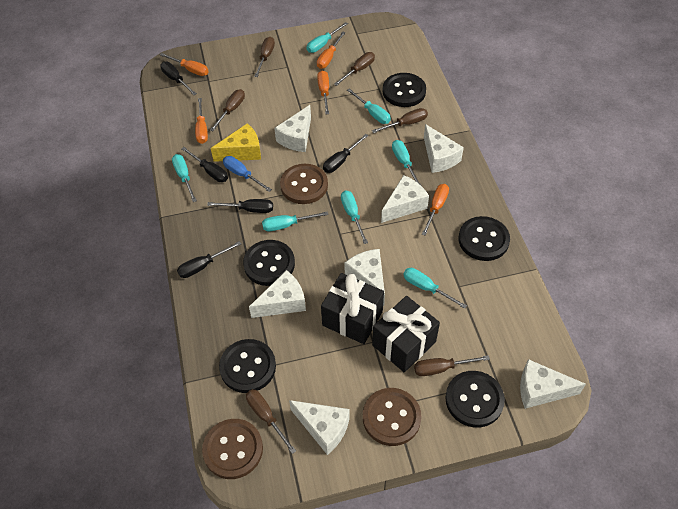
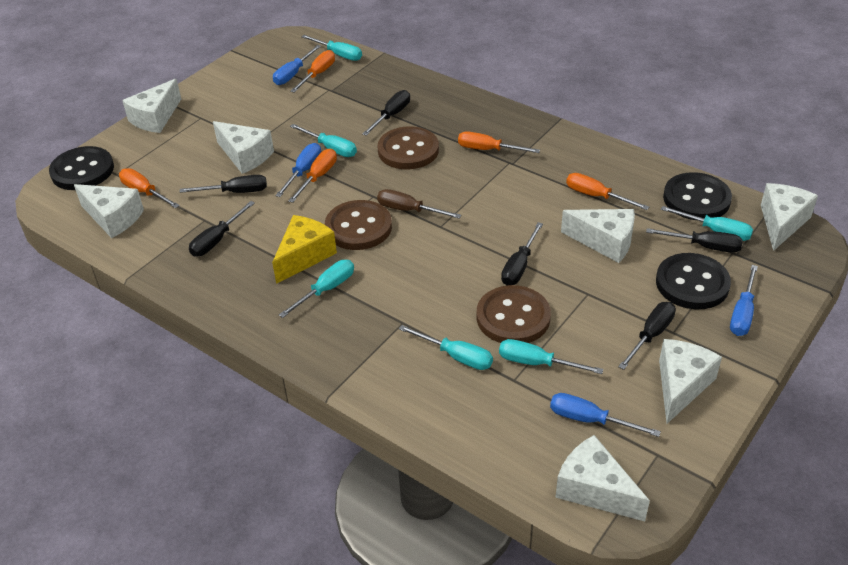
black button: [219,339,276,393] [243,240,295,286] [383,73,426,107] [445,371,505,428] [459,216,510,261] = 5 -> [49,146,114,190] [656,253,731,309] [663,172,732,220] = 3
black gift: [321,273,384,344] [372,296,440,372] = 2 -> none = 0
black screwdriver: [160,62,197,95] [177,241,241,278] [181,147,228,182] [207,199,273,213] [323,134,369,173] = 5 -> [180,175,267,193] [189,201,255,257] [362,90,410,136] [501,222,543,286] [618,302,676,370] [646,228,743,253] = 6
blue screwdriver: [223,156,272,192] = 1 -> [273,45,321,85] [275,143,321,197] [550,393,661,437] [730,265,758,336] = 4
brown screwdriver: [210,89,245,131] [246,389,296,454] [254,37,275,77] [334,52,375,86] [372,108,428,133] [414,355,490,376] = 6 -> [377,189,461,219] = 1
turquoise screwdriver: [172,154,197,202] [262,211,328,231] [307,22,348,53] [341,191,368,244] [347,88,391,124] [392,140,421,185] [403,268,467,309] = 7 -> [279,260,354,318] [290,124,357,157] [301,35,362,61] [399,325,493,370] [499,339,603,374] [661,206,753,241] = 6

